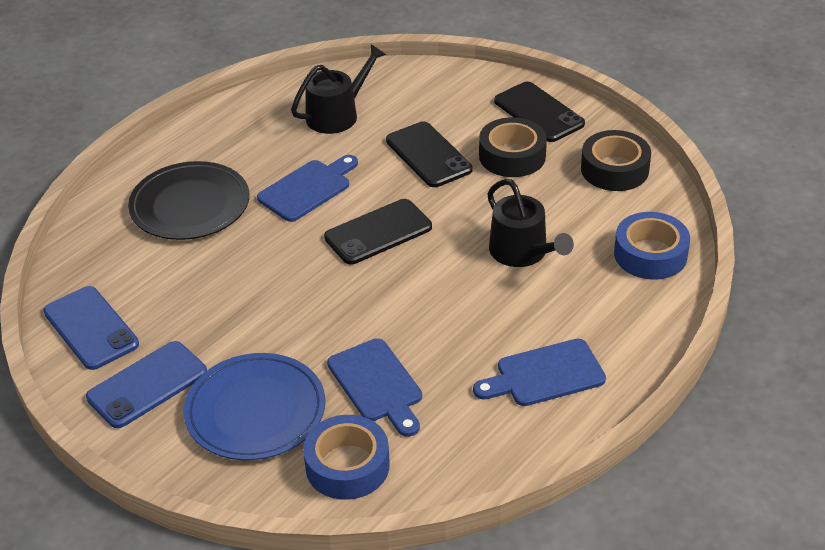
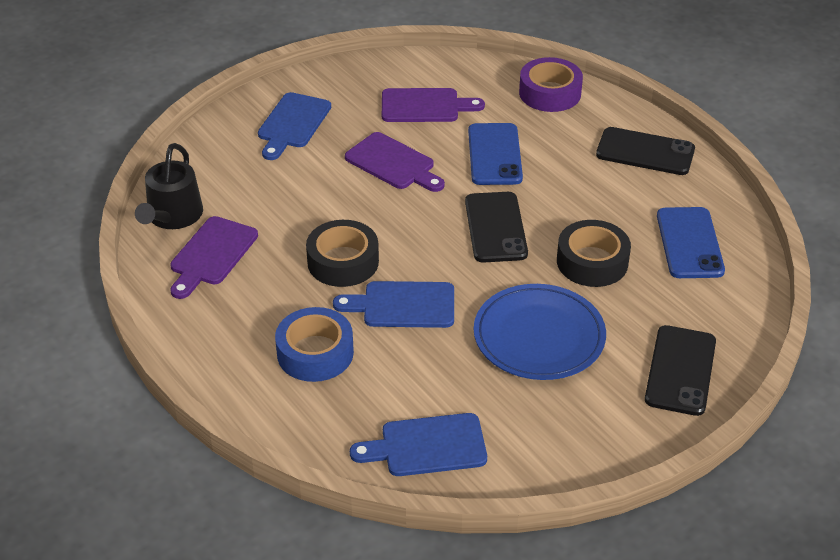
black plate: [128,161,250,240] = 1 -> none = 0
black watering can: [291,44,386,134] [487,179,574,267] = 2 -> [135,143,203,229] = 1
blue tape: [303,415,390,500] [614,212,690,280] = 2 -> [275,307,354,382] = 1
purple cutting board: none = 0 -> [170,216,258,299] [345,132,445,192] [382,88,485,122] = 3
purple tape: none = 0 -> [519,57,583,112] = 1

